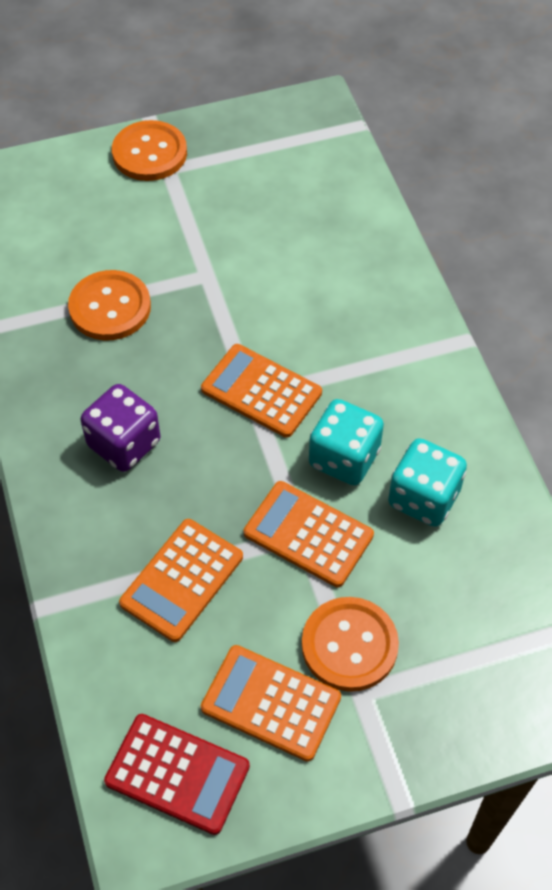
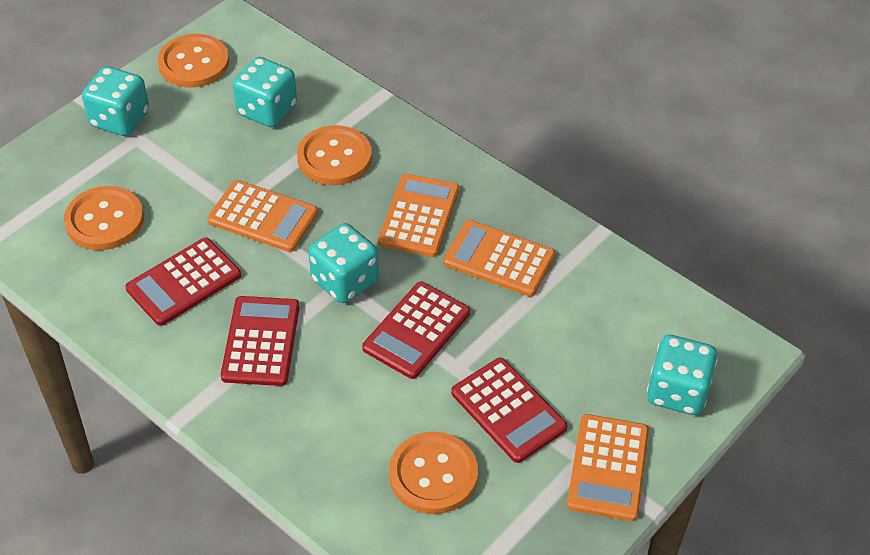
orange button: [68,270,151,340] [112,120,187,181] [302,597,399,692] = 3 -> [64,186,144,250] [158,34,229,88] [297,125,372,185] [389,431,478,514] = 4
purple dice: [81,384,160,472] = 1 -> none = 0
red calculator: [104,714,250,835] = 1 -> [125,238,241,326] [221,296,300,386] [362,282,470,379] [451,357,567,463] = 4
turquoise dice: [309,399,384,485] [388,438,467,527] = 2 -> [82,66,149,136] [233,57,297,127] [308,223,379,303] [647,335,718,415] = 4

